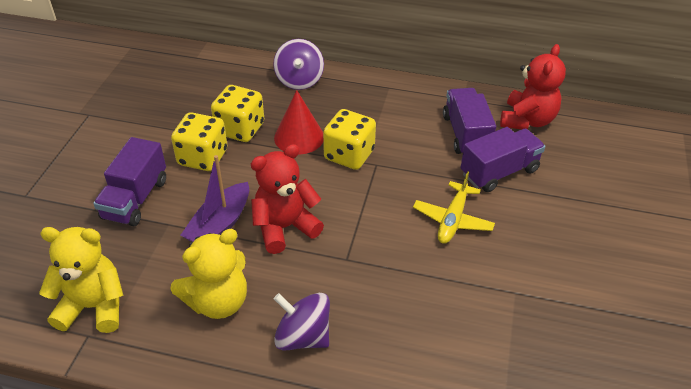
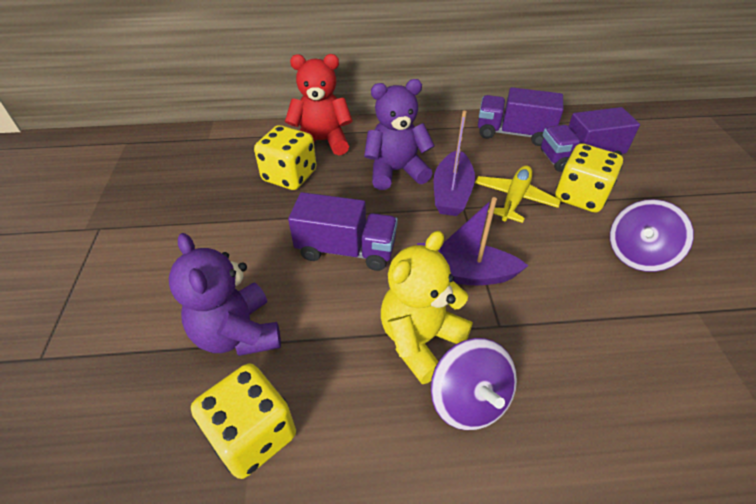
purple boat: [181,155,249,242] = 1 -> [417,197,529,285] [434,111,475,216] = 2
purple teddy bear: none = 0 -> [169,233,281,356] [364,79,435,190] = 2
red cone: [274,90,323,154] = 1 -> none = 0
red teddy bear: [251,144,324,254] [500,44,566,129] = 2 -> [285,54,353,155] = 1
yellow teddy bear: [39,227,124,333] [170,229,247,319] = 2 -> [381,231,473,384] = 1

